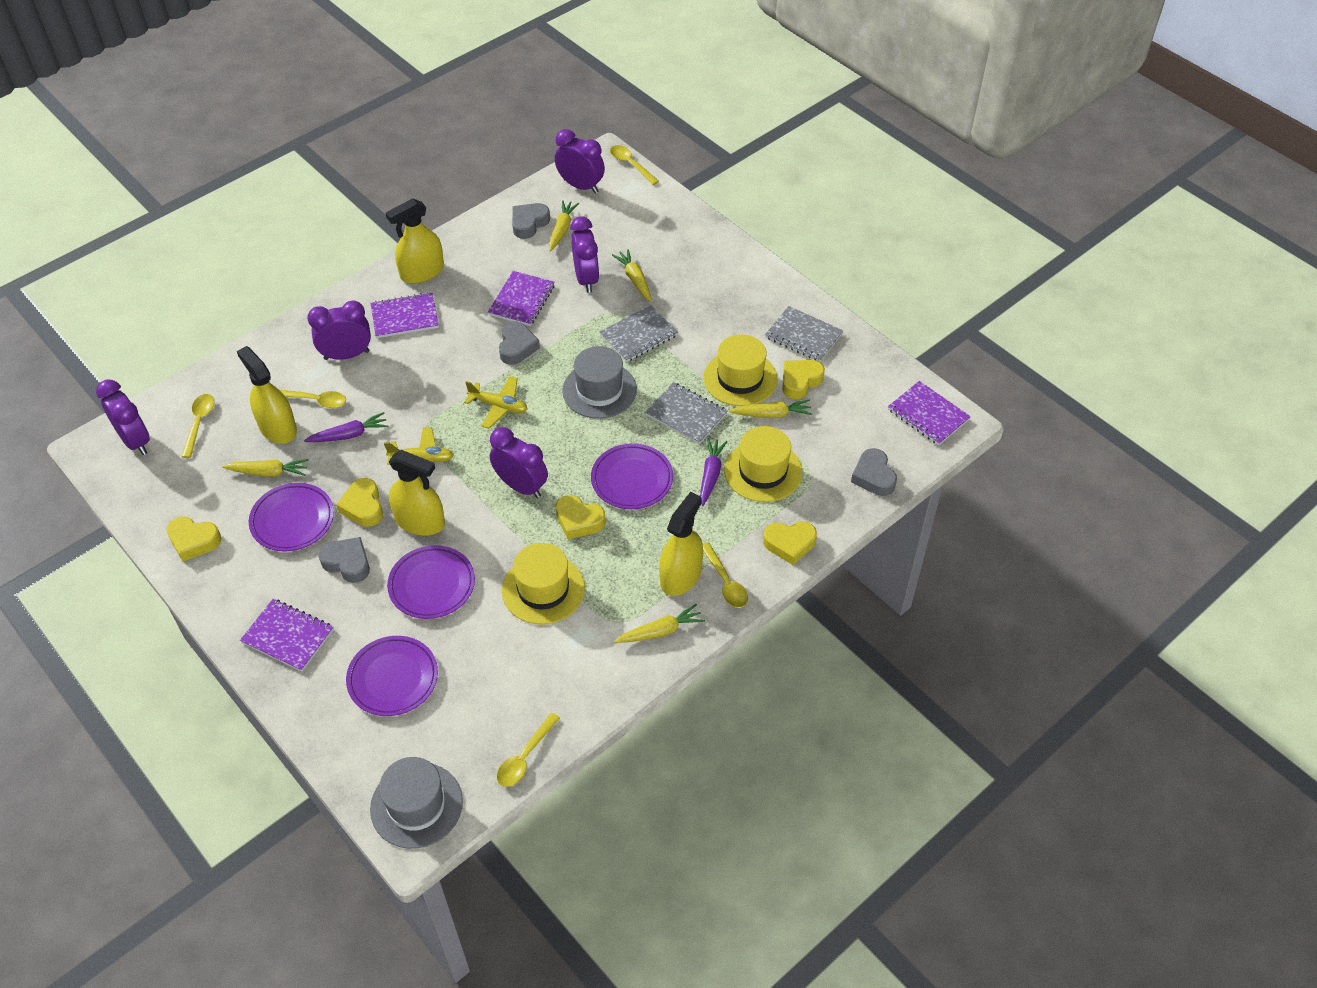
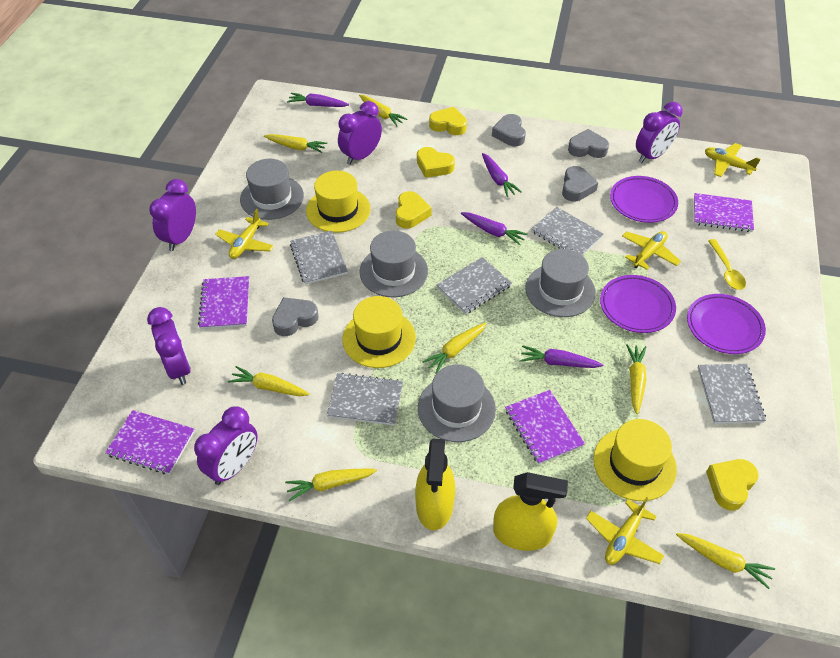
grey hat: [370,757,463,849] [562,346,637,419] = 2 -> [240,159,304,220] [359,231,428,297] [418,364,496,442] [525,249,596,317] = 4
grey notebook: [600,305,678,362] [645,382,727,444] [765,306,843,362] = 3 -> [290,231,348,285] [327,373,403,426] [436,257,512,314] [531,207,604,255] [698,364,766,424] = 5
purple carrot: [304,412,389,442] [700,438,727,506] = 2 -> [287,93,349,107] [461,212,528,245] [482,153,522,197] [520,345,604,368] = 4
purple plate: [249,483,334,551] [346,636,438,716] [387,545,475,619] [591,443,673,509] = 4 -> [600,275,676,333] [610,176,678,223] [687,294,766,354] = 3
yellow carrot: [222,459,309,477] [549,200,579,252] [612,249,652,301] [615,604,705,643] [729,399,812,418] = 5 -> [228,366,310,396] [264,134,327,153] [285,468,377,501] [359,95,408,126] [423,323,487,374] [626,344,646,414] [676,533,775,589] = 7
yellow heart: [167,517,221,561] [336,478,383,527] [556,495,606,539] [763,521,817,565] [782,360,825,399] = 5 -> [396,191,431,229] [417,147,455,178] [429,107,467,135] [706,459,759,511] = 4
yellow plane: [384,427,454,478] [464,376,528,429] = 2 -> [215,209,274,259] [586,497,664,565] [622,231,681,270] [705,143,761,177] = 4
yellow spoon: [181,394,214,458] [280,390,346,408] [497,713,560,787] [610,145,659,185] [703,542,748,608] = 5 -> [708,239,746,290] = 1
yellow spray bottle: [237,346,297,444] [386,198,444,284] [389,450,445,535] [659,492,703,596] = 4 -> [415,438,455,530] [493,472,568,551] = 2

